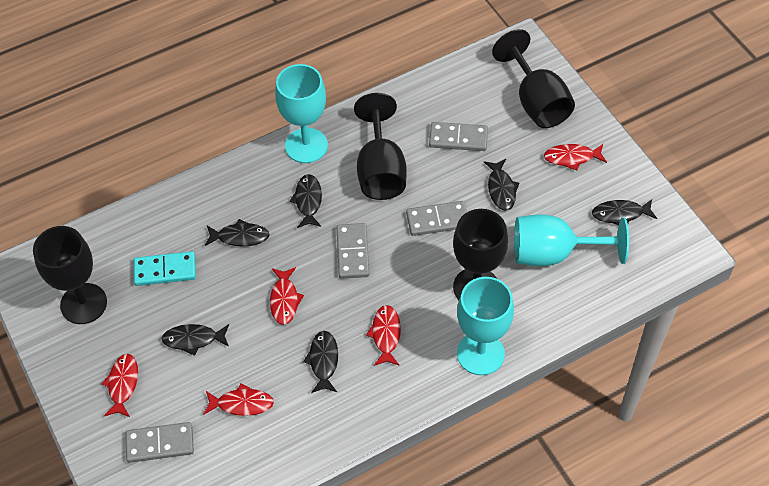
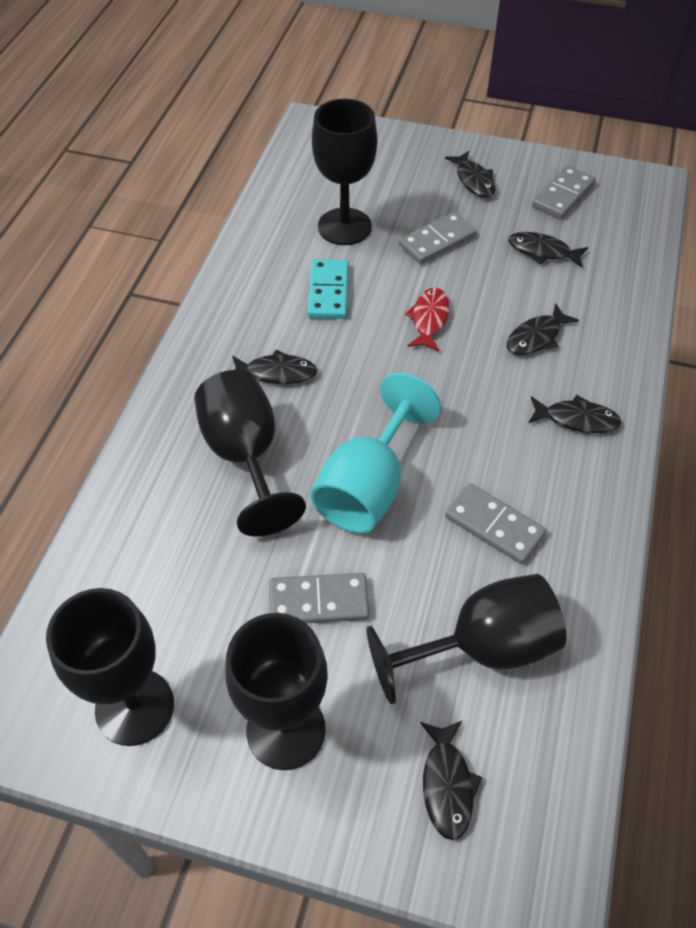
black goblet: [33,226,107,324] [354,93,407,200] [453,209,508,300] [492,29,575,128] = 4 -> [46,588,174,746] [194,370,306,537] [225,613,328,770] [312,99,377,245] [366,574,567,705] = 5
red fish: [102,354,138,417] [203,384,274,416] [270,267,304,325] [366,305,401,366] [544,144,607,170] = 5 -> [405,288,449,351] = 1
turquoise goblet: [275,64,328,163] [457,277,514,375] [514,215,629,266] = 3 -> [311,373,441,533] = 1

